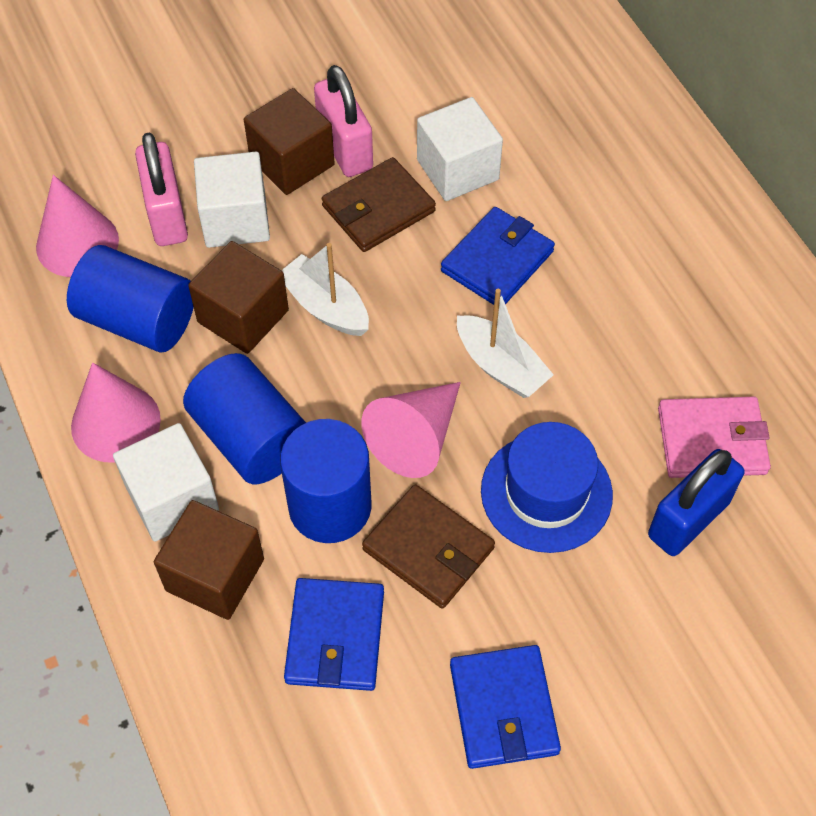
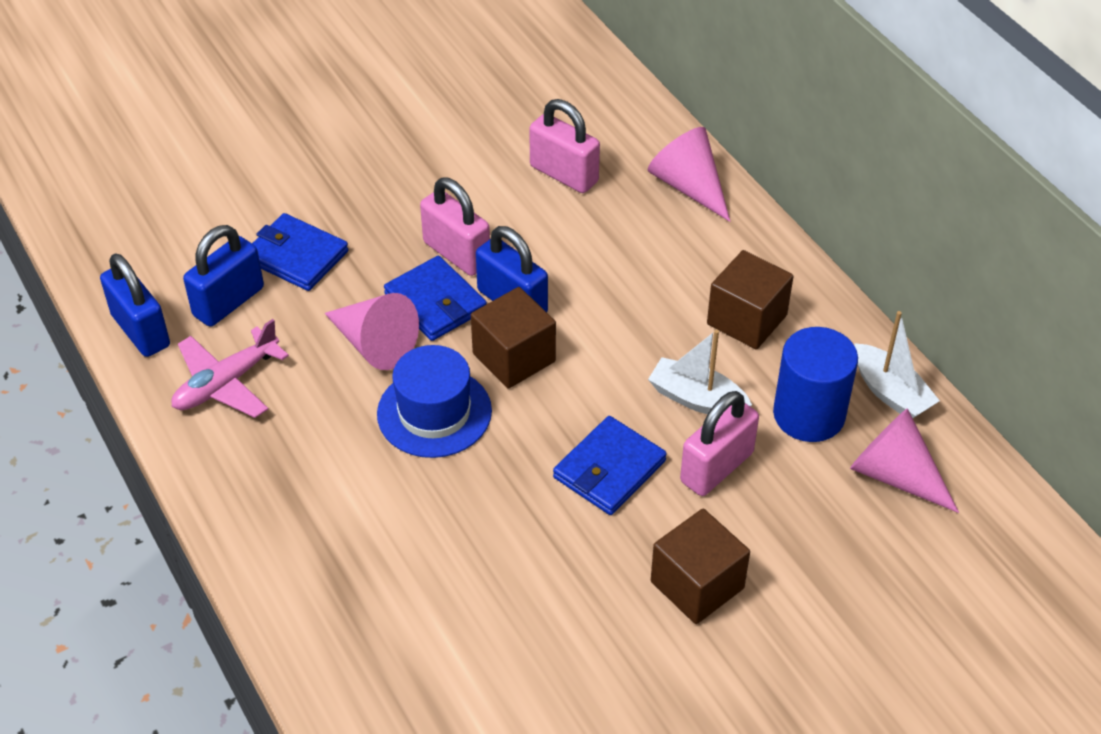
blue cylinder: [67,245,194,353] [183,353,306,484] [280,419,372,543] = 3 -> [773,327,858,442] = 1
blue padlock: [648,449,744,556] = 1 -> [100,254,170,357] [183,225,264,327] [476,226,548,312] = 3
brown wallet: [322,157,436,252] [362,484,495,609] = 2 -> none = 0
pink padlock: [135,133,188,246] [314,65,373,177] = 2 -> [420,178,490,276] [529,99,600,193] [680,391,759,496] = 3
pink plane: none = 0 -> [171,319,289,418] = 1
pink wallet: [658,397,771,478] = 1 -> none = 0
white cube: [113,423,219,542] [194,152,270,248] [417,97,503,201] = 3 -> none = 0

